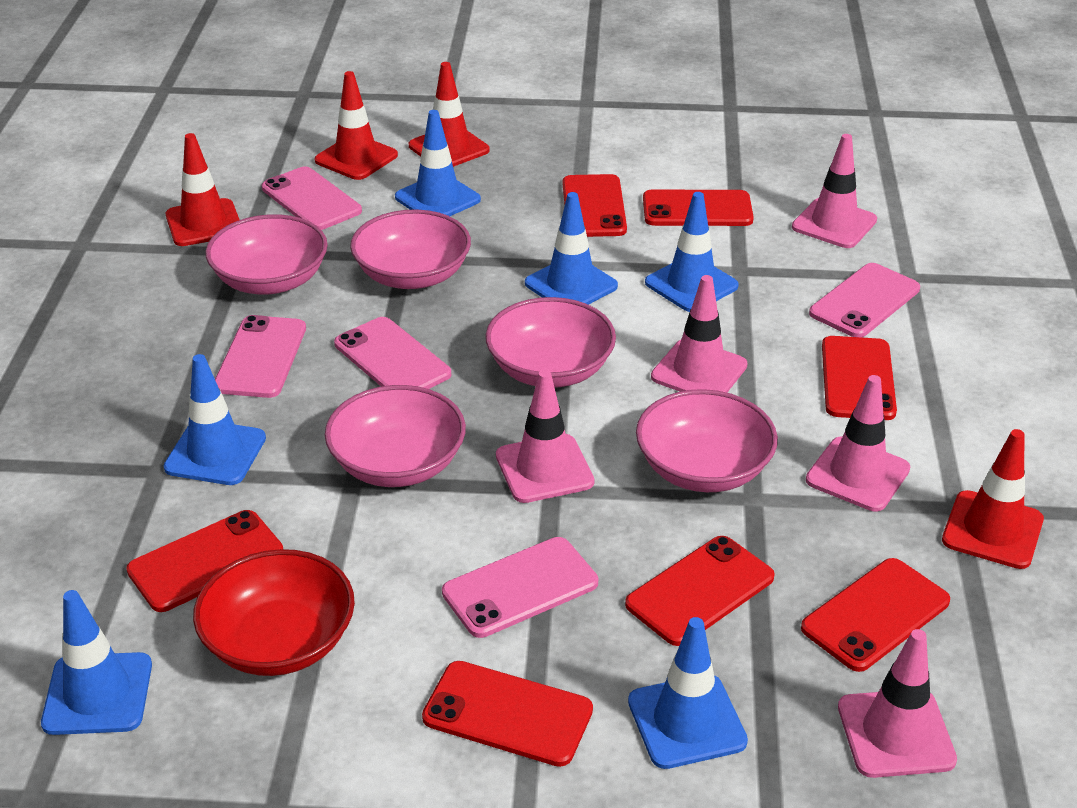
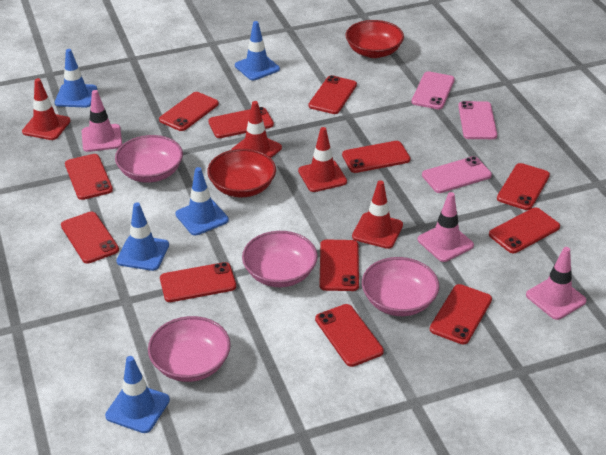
blue traffic cone: [41,590,152,735] [164,354,266,485] [395,110,481,216] [525,192,618,305] [628,617,748,769] [645,192,739,312] = 6 -> [55,49,97,108] [105,356,170,433] [116,202,169,271] [175,167,229,235] [235,21,280,80] = 5
pink bowl: [205,214,328,295] [325,385,466,487] [350,209,471,289] [485,297,616,387] [636,389,778,492] = 5 -> [115,135,183,183] [148,316,231,382] [242,231,318,287] [362,257,439,316] = 4
pink phone: [215,315,306,398] [262,166,362,230] [334,317,451,389] [442,537,598,638] [809,263,920,337] = 5 -> [411,71,455,109] [422,156,492,193] [458,101,497,139] = 3
pink traffic cone: [496,370,594,503] [651,275,748,393] [792,134,877,248] [806,375,910,511] [838,629,957,778] = 5 -> [82,90,122,152] [418,192,474,262] [526,247,586,320] = 3
red bowl: [193,549,355,676] = 1 -> [207,149,276,197] [346,20,404,58] = 2
red phone: [126,510,283,612] [422,661,593,767] [563,174,627,237] [625,536,775,646] [643,190,754,226] [801,558,950,672] [822,336,897,420] = 7 -> [61,212,119,263] [65,154,113,200] [159,92,219,131] [160,262,236,302] [208,107,274,138] [309,75,357,114] [315,304,384,367] [319,239,359,291] [342,141,410,173] [430,284,492,344] [489,207,560,253] [497,163,550,210] = 12

